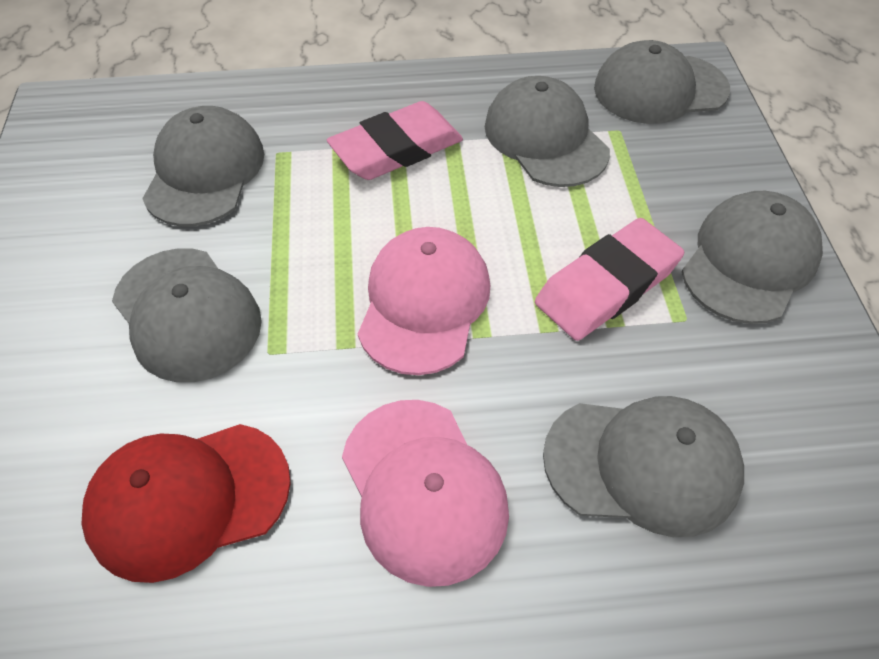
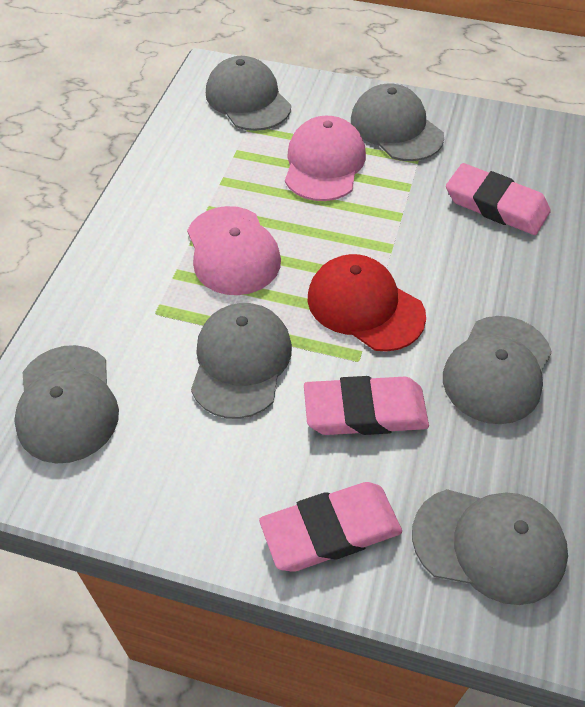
pink eraser: [327,101,463,180] [535,218,684,341] = 2 -> [259,482,402,572] [304,376,429,435] [446,163,551,235] = 3

